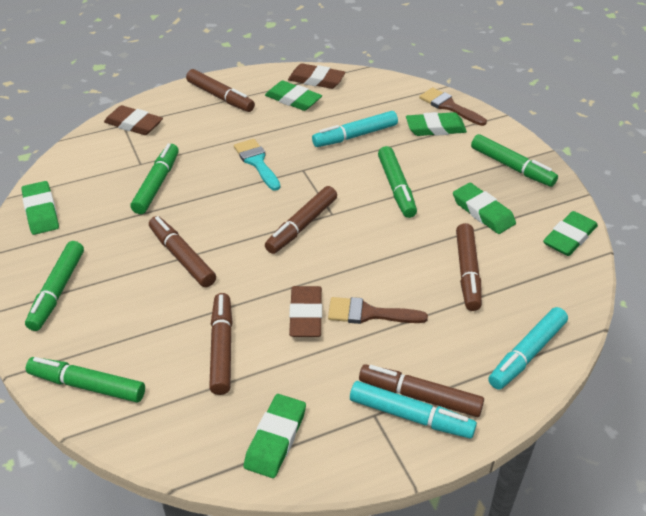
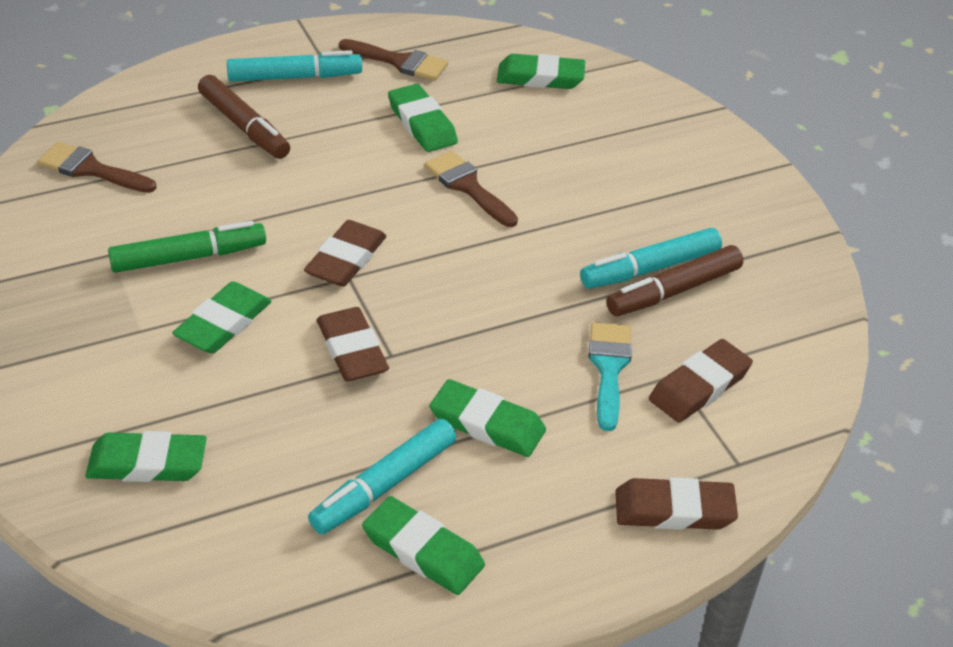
brown brush: [328,297,428,324] [419,88,487,126] = 2 -> [37,142,157,193] [339,39,448,81] [424,151,518,227] = 3
brown eraser: [104,105,163,135] [288,63,346,89] [289,286,322,337] = 3 -> [304,220,387,287] [317,307,389,382] [615,477,738,530] [649,339,753,423] = 4
brown marker: [149,216,216,287] [186,69,255,112] [209,293,233,395] [265,186,337,254] [359,364,484,417] [456,223,482,311] = 6 -> [198,75,290,159] [606,245,743,316] = 2
green marker: [25,241,84,331] [26,357,145,402] [130,143,179,214] [378,146,417,218] [471,134,558,187] = 5 -> [108,221,266,273] = 1

